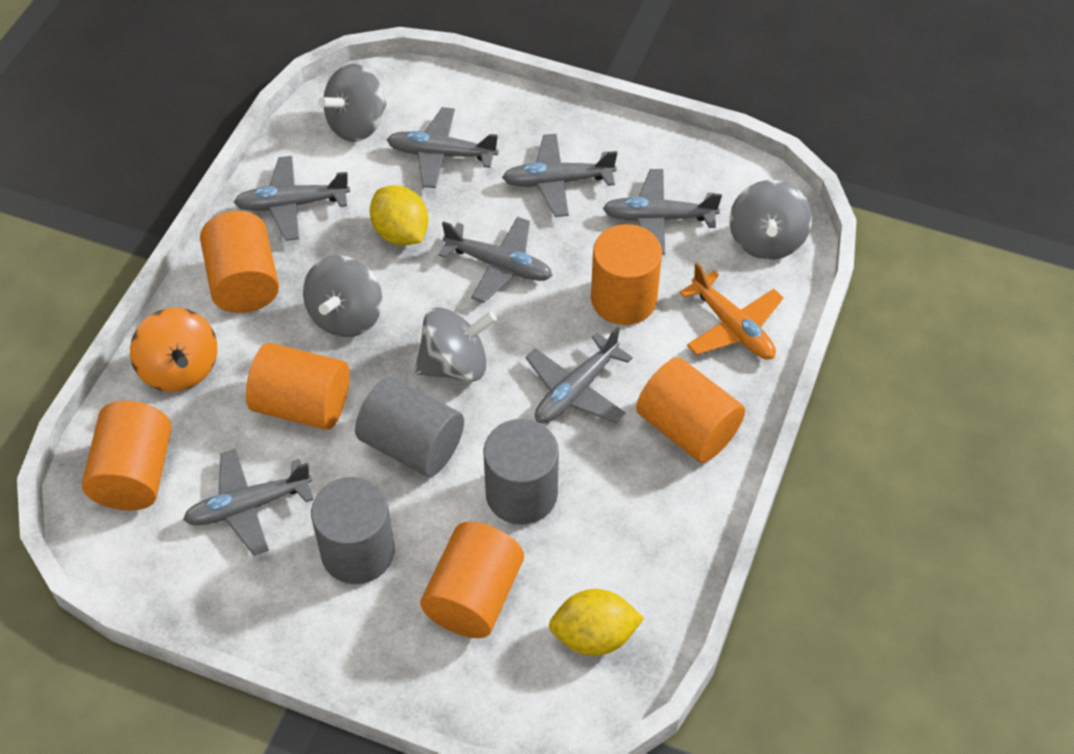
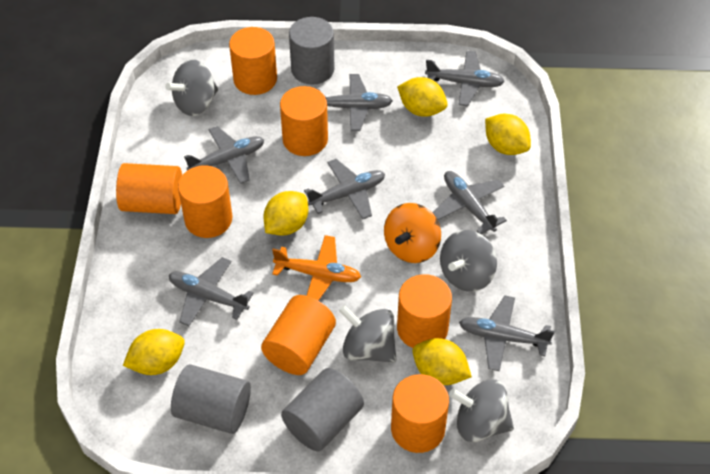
orange cylinder: [82,401,171,510] [200,211,279,313] [246,343,350,430] [420,521,524,638] [591,224,662,325] [636,357,745,463] = 6 -> [116,163,182,214] [178,165,232,238] [229,27,277,95] [261,295,336,375] [280,86,328,156] [391,374,449,453] [397,274,452,348] = 7
yellow lemon: [370,185,428,246] [549,589,644,656] = 2 -> [123,329,185,375] [263,191,308,235] [397,77,448,117] [412,338,472,385] [485,113,531,155] = 5

